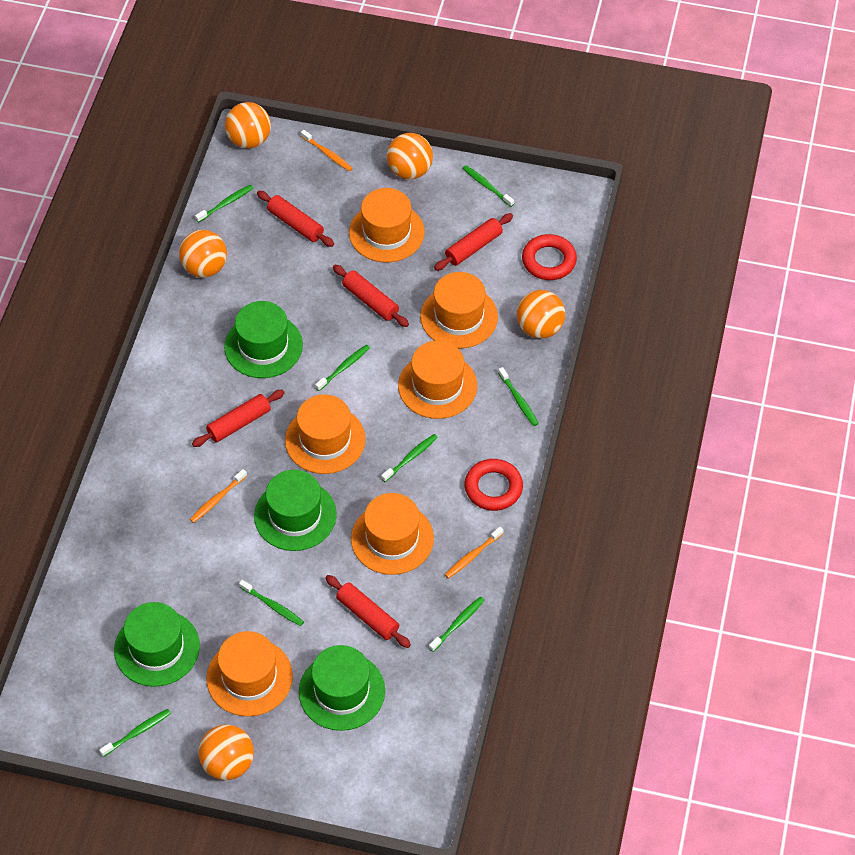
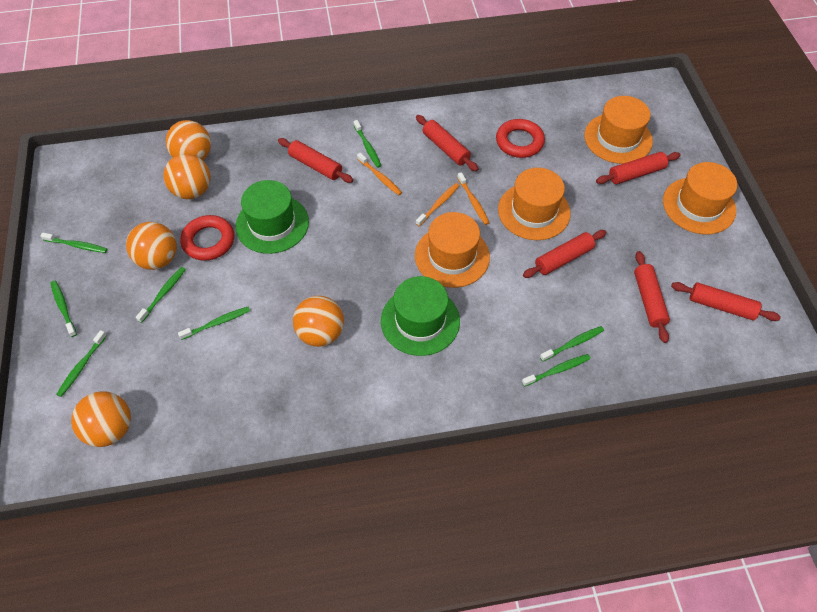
green hat: [114,602,200,687] [224,301,303,378] [254,470,337,551] [299,645,385,731] = 4 -> [235,180,309,254] [381,276,460,356] = 2
orange hat: [206,631,293,717] [285,394,366,474] [349,188,425,262] [351,493,434,575] [398,341,477,419] [420,272,498,349] = 6 -> [415,212,490,288] [498,168,571,240] [584,96,653,164] [663,162,738,234] = 4
red rolling pin: [192,390,285,447] [257,191,334,247] [325,575,411,648] [333,265,409,327] [434,213,513,271] = 5 -> [278,138,353,183] [416,115,478,171] [523,230,606,278] [596,152,681,184] [634,251,670,343] [671,282,781,321] = 6

